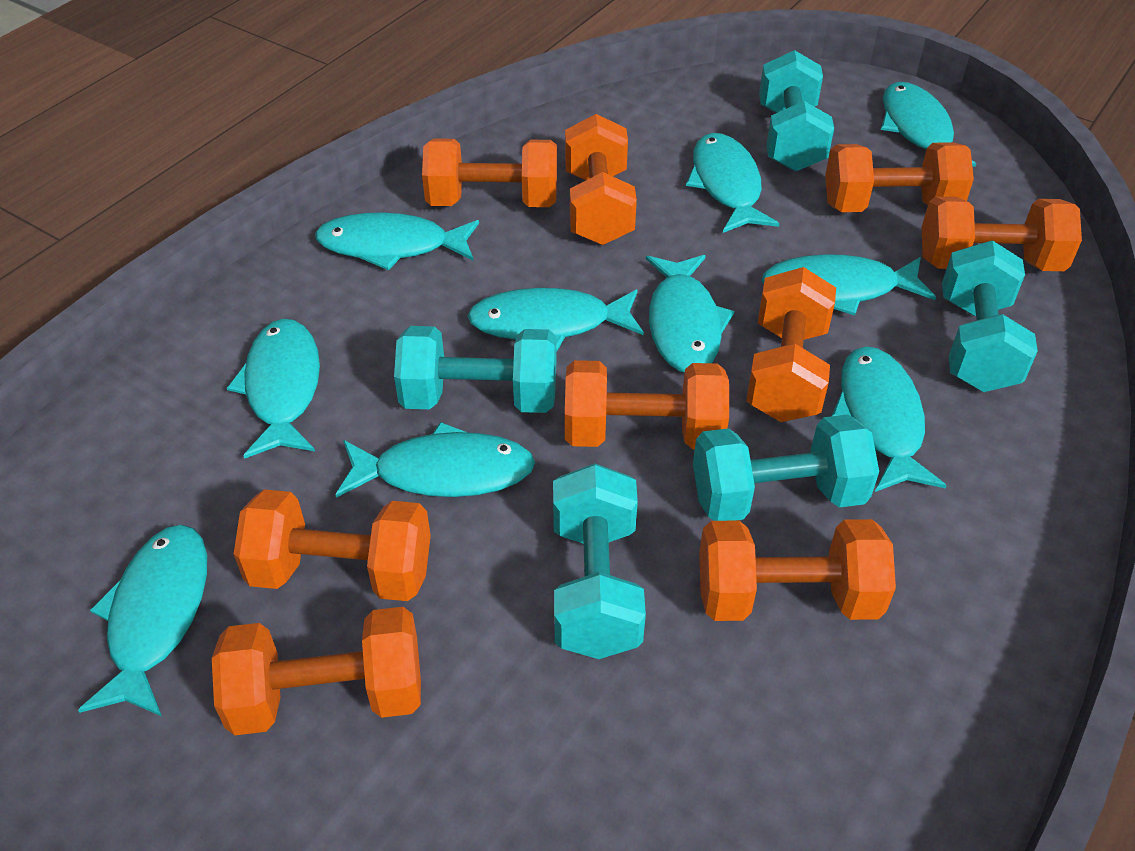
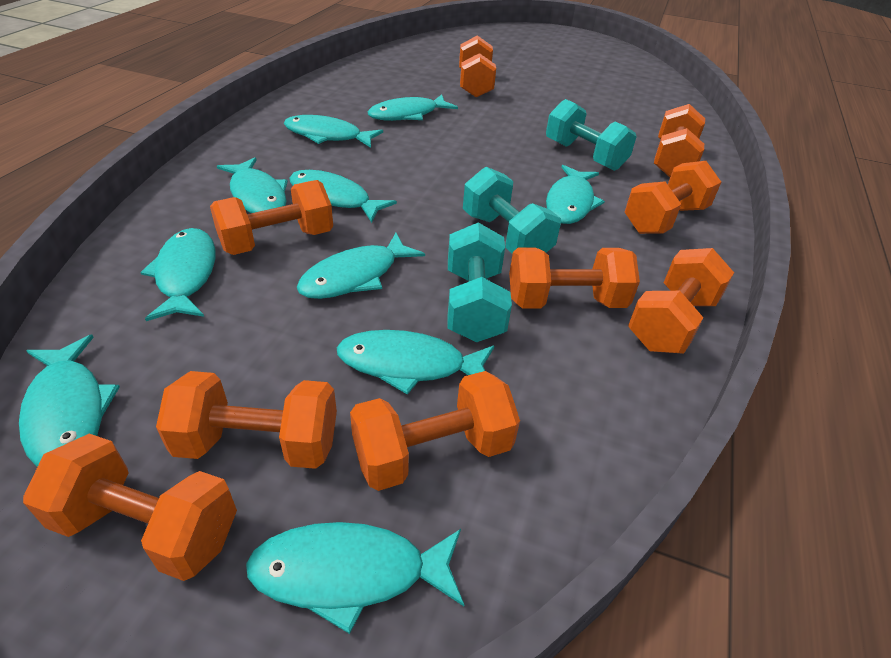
turquoise dumbbell: [394,326,556,413] [553,463,646,659] [693,414,879,521] [759,50,834,172] [942,240,1038,392] = 5 -> [448,222,512,342] [463,167,561,254] [546,99,637,171] = 3

